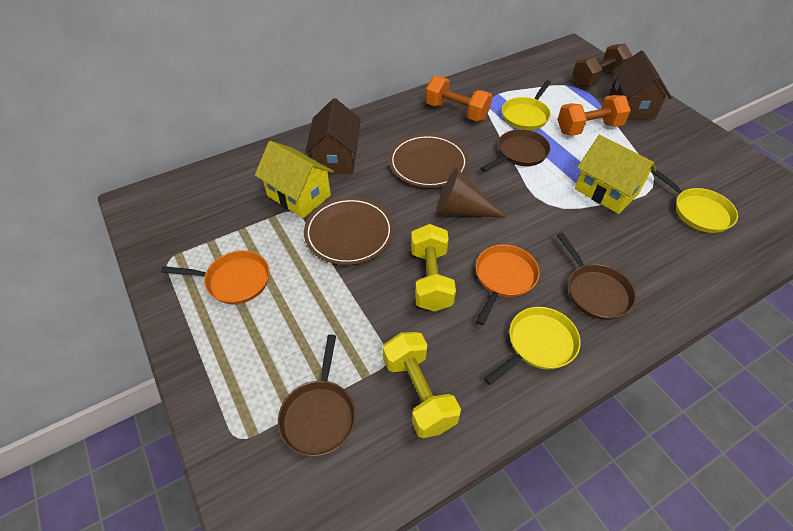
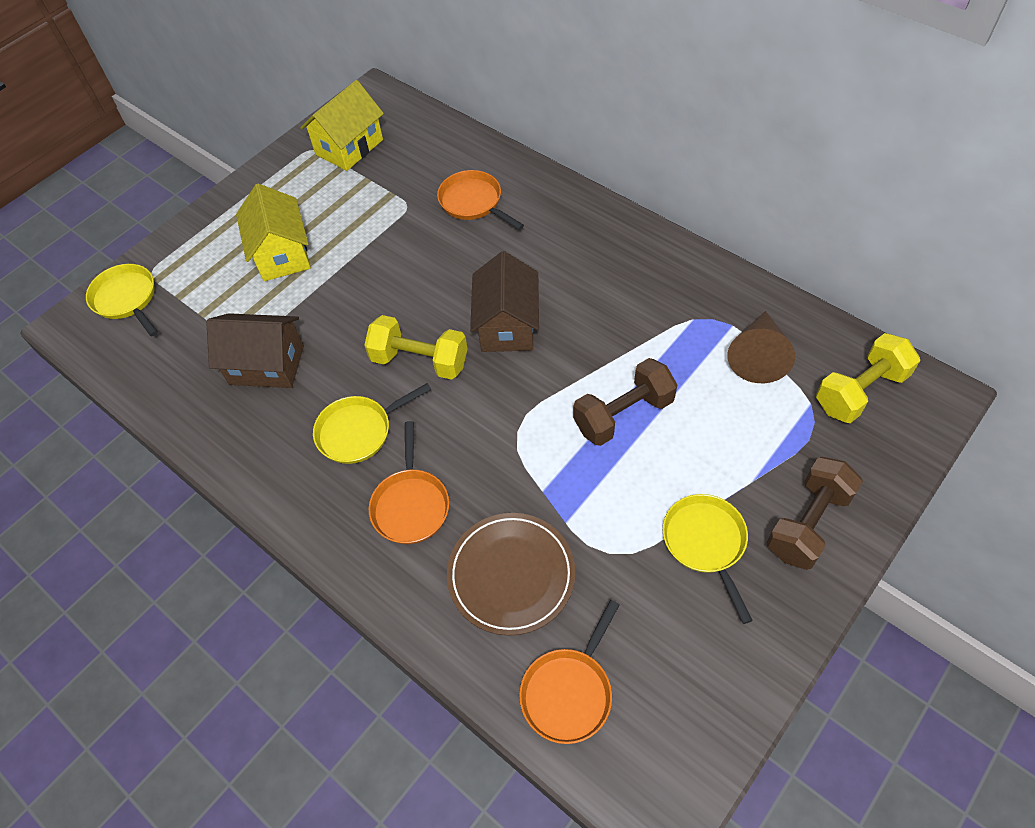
brown dumbbell: [572,43,633,87] = 1 -> [573,358,677,446] [767,457,863,570] = 2
brown pan: [278,335,356,456] [481,129,550,172] [557,233,636,320] = 3 -> none = 0
brown plate: [304,197,394,265] [389,134,469,188] = 2 -> [447,513,575,636] = 1
orange dumbbell: [425,76,492,121] [557,95,631,136] = 2 -> none = 0
orange pan: [161,250,270,304] [475,244,540,325] = 2 -> [368,421,449,544] [437,170,524,230] [519,600,620,744] = 3

